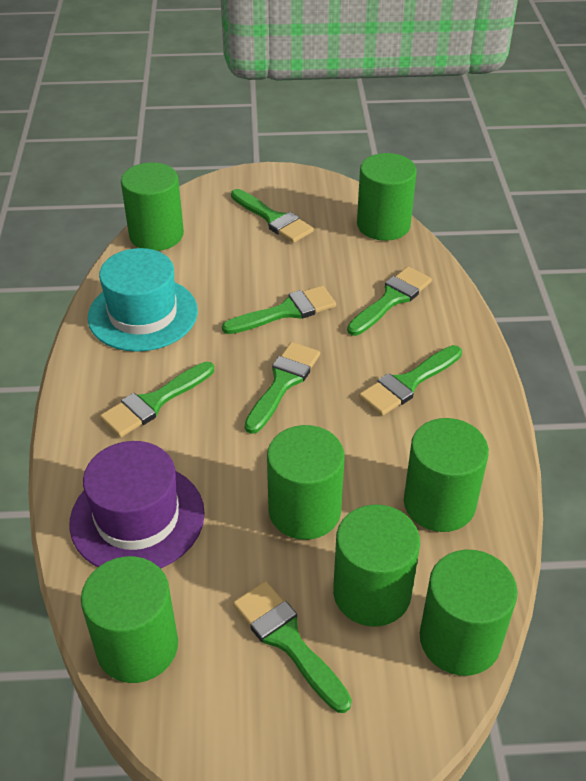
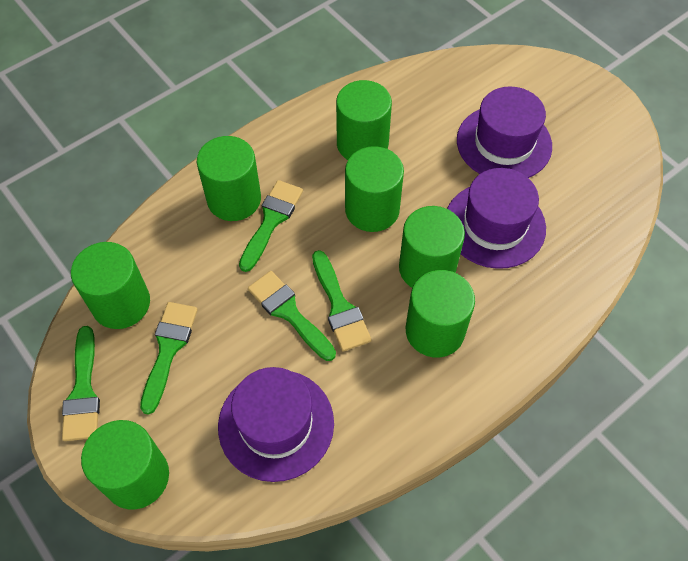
green brush: [100,362,214,437] [222,286,336,334] [231,189,314,243] [233,581,352,713] [244,342,320,434] [347,267,432,336] [359,345,462,416] = 7 -> [62,326,100,441] [140,302,198,415] [239,180,303,272] [248,271,336,361] [312,250,372,351] = 5
purple hat: [69,441,205,569] = 1 -> [218,367,334,482] [447,168,546,269] [457,87,552,178] = 3
turquoise hat: [88,248,198,352] = 1 -> none = 0

